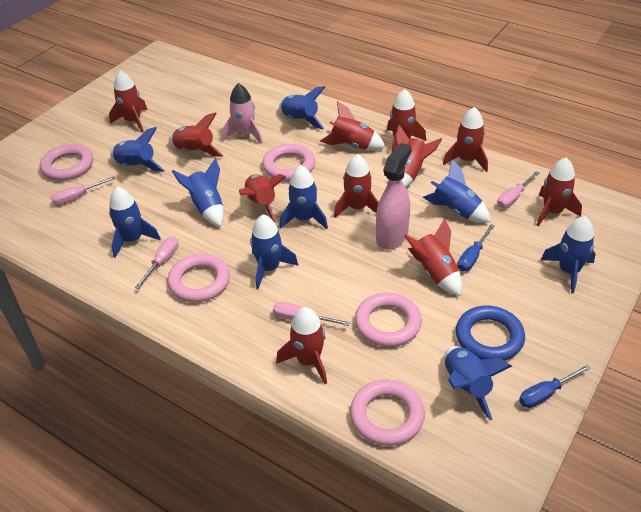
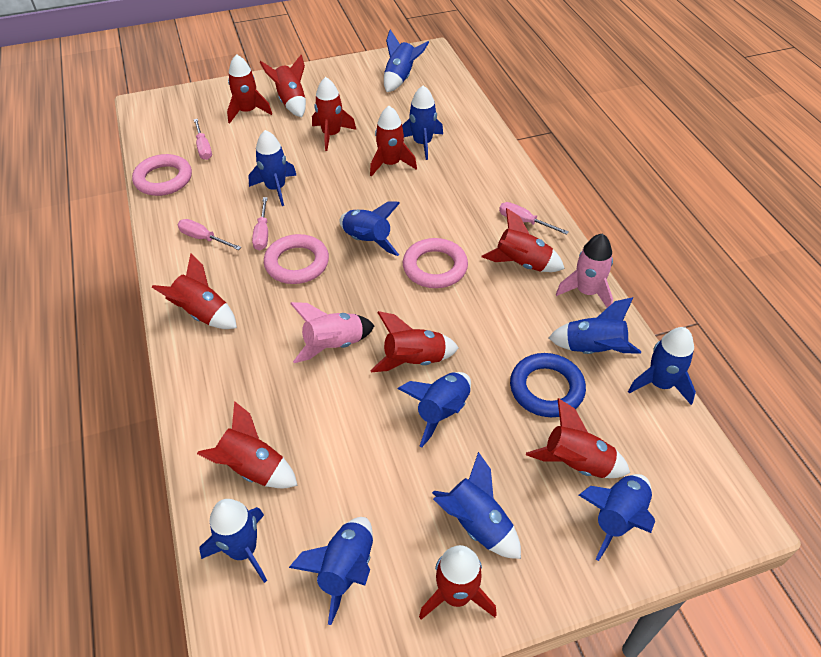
blue rocket: [109,187,161,257] [110,127,165,172] [172,158,224,227] [250,214,298,289] [279,86,325,129] [279,165,328,229] [423,160,490,223] [444,346,512,420] [541,216,596,294] = 9 -> [200,499,267,583] [248,130,297,206] [289,517,373,625] [339,202,400,256] [384,29,429,92] [398,372,471,447] [402,85,443,160] [432,452,521,559] [548,297,641,354] [579,474,655,561] [628,327,696,405] = 11
blue screwdriver: [458,224,495,271] [519,364,591,408] = 2 -> none = 0
pink ring: [40,144,93,181] [167,254,230,302] [262,144,315,181] [350,380,425,446] [355,293,422,347] = 5 -> [132,154,192,196] [264,234,329,284] [403,238,468,288] = 3
pink rocket: [222,83,263,144] = 1 -> [290,302,375,363] [556,233,613,308] = 2
pink spray bottle: [376,143,412,250] = 1 -> none = 0
red rocket: [109,70,148,132] [169,112,224,157] [239,174,286,223] [276,307,327,384] [320,101,385,150] [334,154,379,218] [387,89,426,153] [395,124,442,188] [404,218,462,296] [443,107,488,172] [536,157,582,226] = 11 -> [152,254,237,329] [197,401,298,488] [227,54,272,124] [260,55,306,117] [312,77,356,151] [370,106,417,177] [370,311,459,372] [419,545,497,620] [481,208,565,272] [526,398,630,478] = 10

